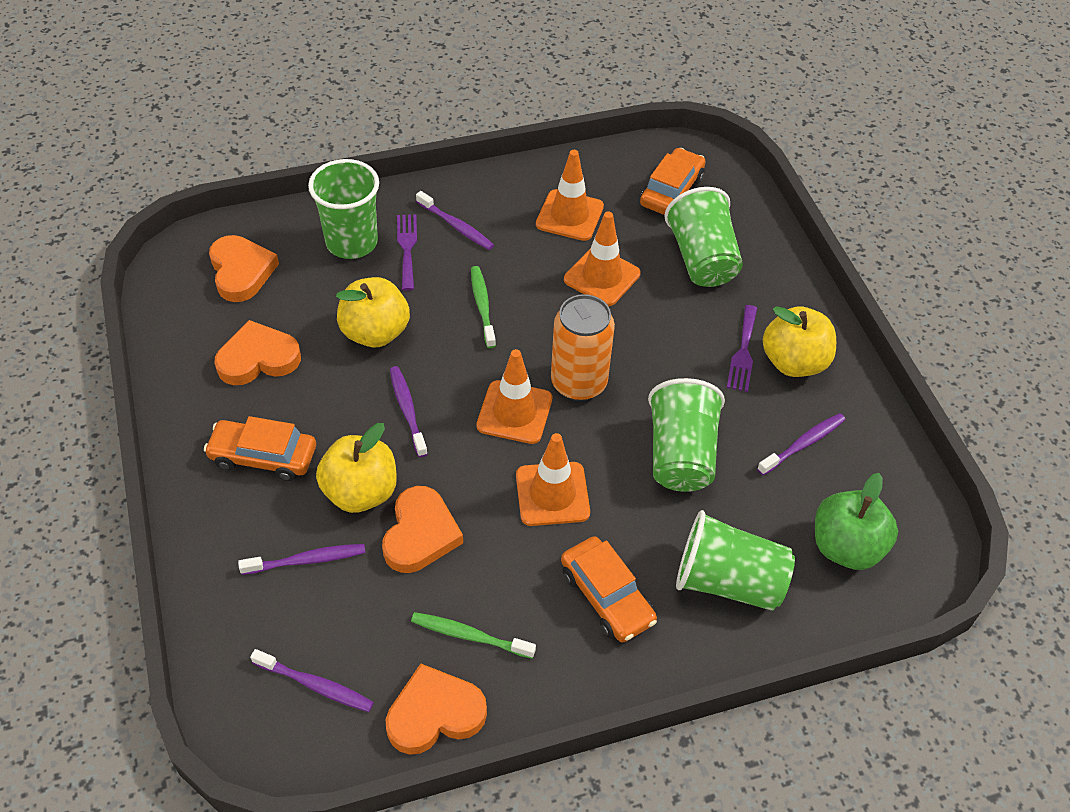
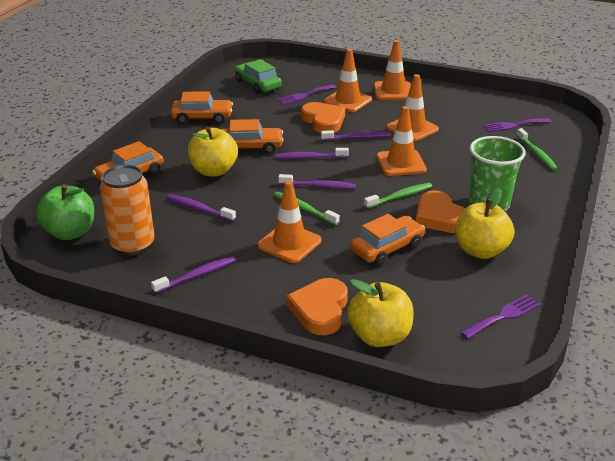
green car: none = 0 -> [234,59,282,94] = 1
green cup: [308,159,379,259] [648,378,725,492] [664,187,743,287] [676,510,795,611] = 4 -> [469,136,526,211] = 1
green toothbrush: [411,612,536,659] [471,266,496,348] = 2 -> [274,192,340,225] [364,183,432,208] [517,128,558,171] = 3
orange car: [204,416,316,481] [561,536,657,643] [640,148,706,215] = 3 -> [92,141,164,182] [171,91,233,124] [221,119,283,154] [350,214,425,265] = 4
orange heart: [209,235,279,302] [214,320,301,385] [382,486,463,573] [386,664,487,755] = 4 -> [286,278,348,335] [301,102,345,133] [416,190,465,233] = 3
orange traffic cone: [476,349,552,444] [516,433,590,526] [536,150,604,241] [564,211,641,306] = 4 -> [257,181,322,263] [324,49,372,112] [374,40,411,100] [377,106,427,176] [386,74,439,142] = 5
purple fork: [397,214,417,291] [727,305,757,392] = 2 -> [277,84,337,105] [460,295,541,339] [483,118,552,132] = 3

